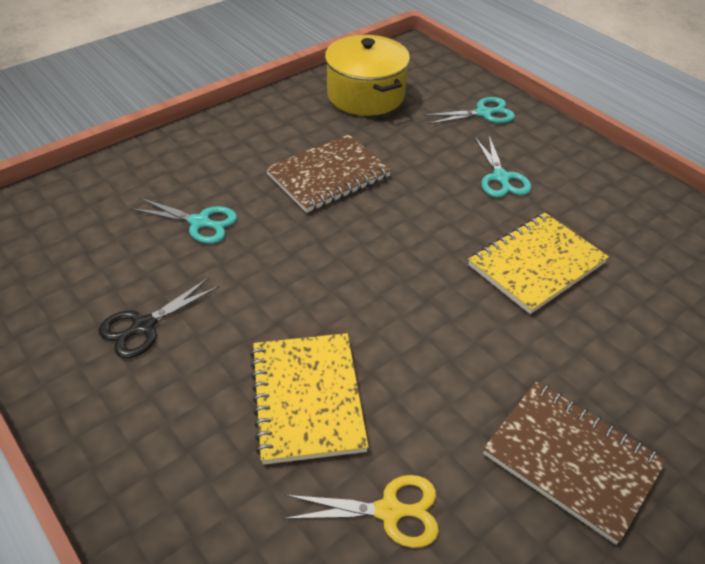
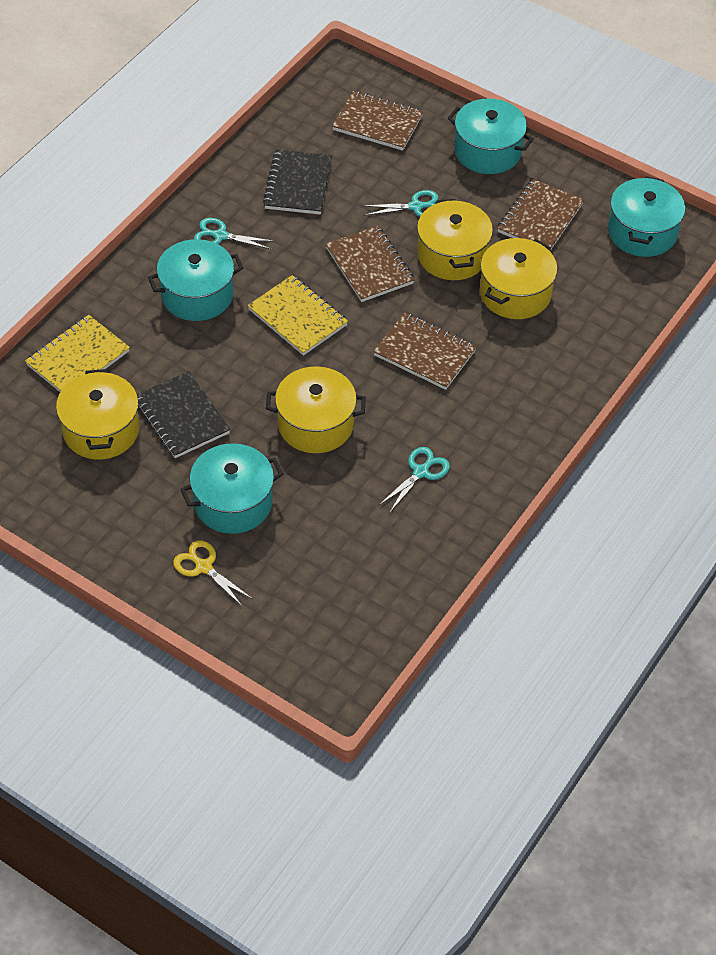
black notebook: none = 0 -> [137,371,230,458] [263,149,332,215] = 2
black scissors: [99,278,219,358] = 1 -> none = 0
brown notebook: [266,134,391,213] [483,381,666,545] = 2 -> [326,226,415,302] [332,91,423,151] [373,312,477,390] [497,179,584,251] = 4
turquoise pot: none = 0 -> [148,239,243,321] [180,443,283,534] [448,98,534,174] [608,176,685,257] = 4
yellow pot: [325,35,410,116] = 1 -> [56,369,139,460] [266,366,366,453] [417,199,493,280] [480,238,557,319] = 4

